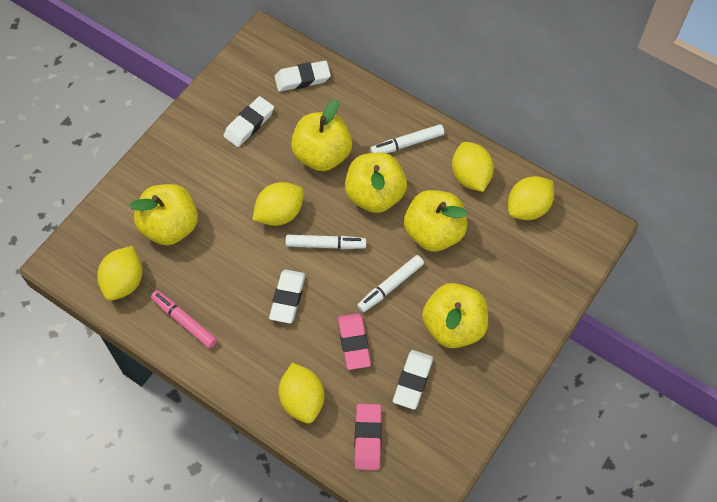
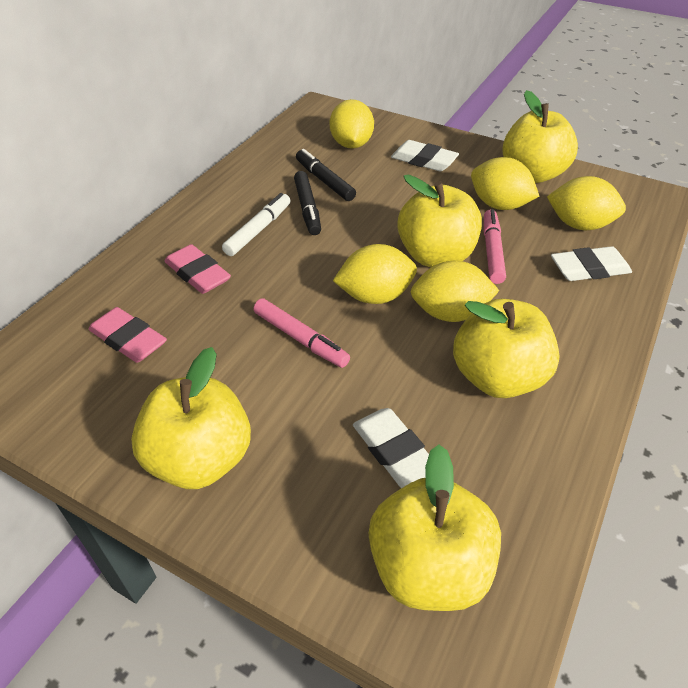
black marker: none = 0 -> [294,171,321,235] [296,149,356,201] = 2
pink marker: [151,290,217,349] = 1 -> [254,298,350,368] [484,209,506,284] = 2
white eraser: [224,96,274,147] [269,269,306,324] [275,61,331,92] [393,350,433,410] = 4 -> [353,408,429,488] [391,140,459,172] [551,246,632,281] = 3
white marker: [286,235,366,249] [357,255,424,312] [370,124,444,153] = 3 -> [222,193,291,256] = 1

